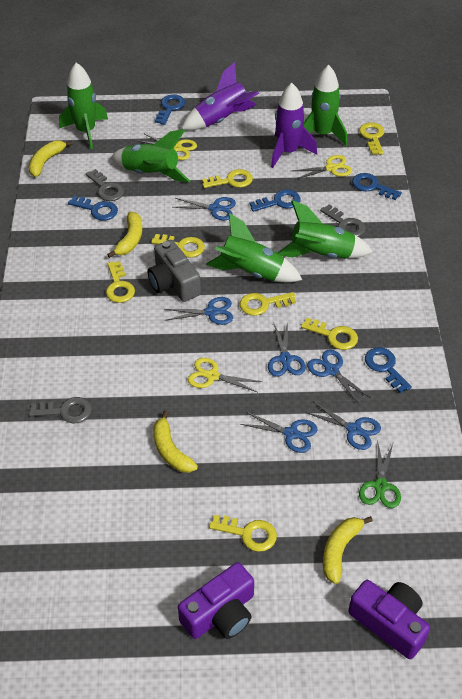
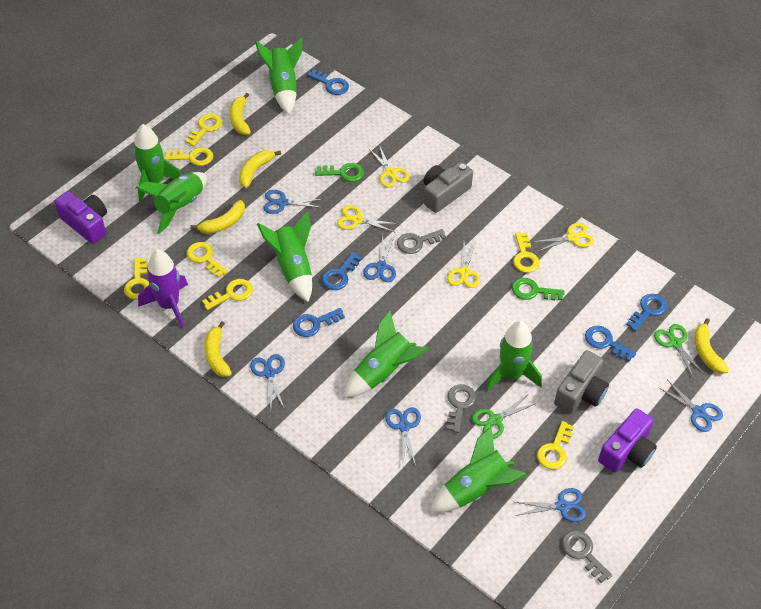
green key: none = 0 -> [315,163,364,182] [512,278,564,300] = 2
green rocket: [59,62,108,149] [111,129,190,183] [206,213,302,283] [278,200,373,259] [304,65,347,145] = 5 -> [133,124,182,202] [135,172,207,234] [255,38,303,114] [257,212,312,302] [344,310,429,398] [430,426,527,513] [485,321,542,391] = 7
green scissors: [359,444,401,508] = 1 -> [472,395,537,439] [654,324,705,379] = 2
grey camera: [147,240,201,302] = 1 -> [424,162,473,213] [554,350,609,414] = 2
purple rocket: [181,62,259,130] [271,83,317,168] = 2 -> [138,249,188,328] = 1
yellow banana: [29,141,73,177] [107,212,142,258] [153,411,198,473] [323,516,373,584] = 4 -> [190,200,245,234] [204,321,232,377] [230,93,251,135] [239,150,281,188] [694,318,729,374] = 5
yellow scissors: [139,133,197,160] [188,358,262,392] [292,155,352,180] = 3 -> [337,205,398,232] [369,145,410,188] [447,241,480,288] [534,223,594,252] = 4

